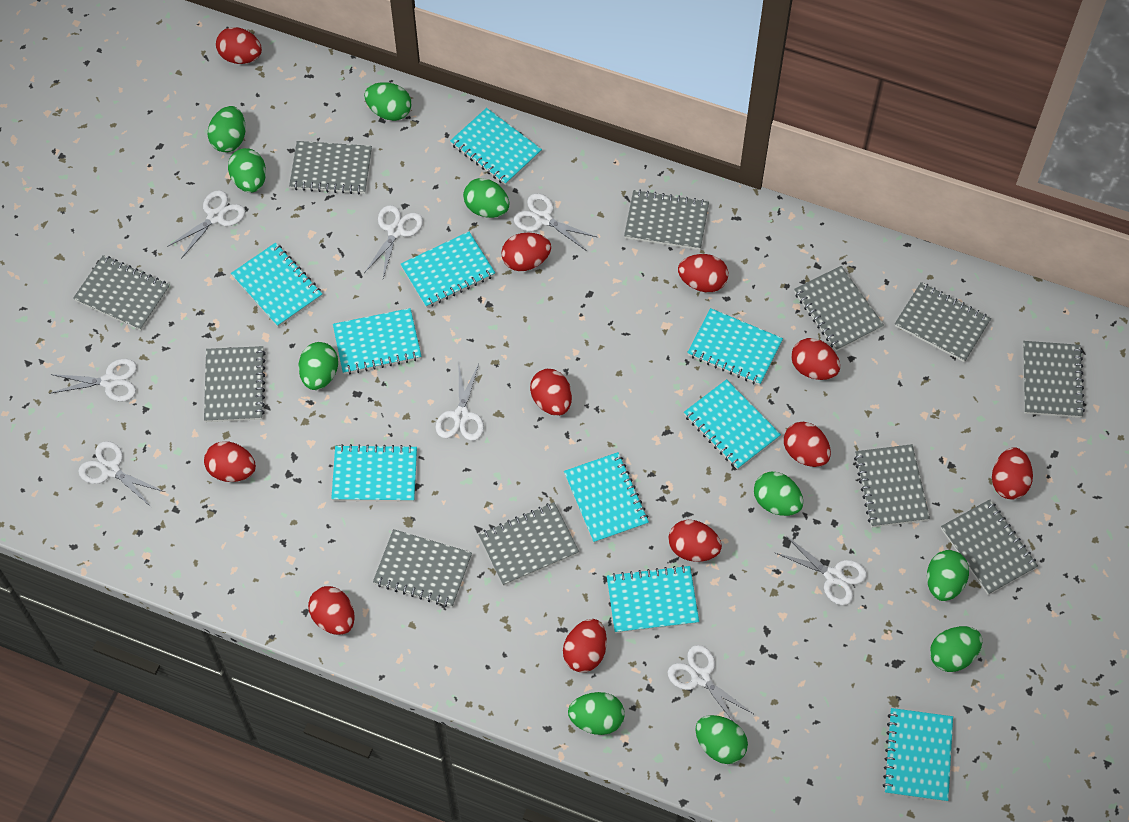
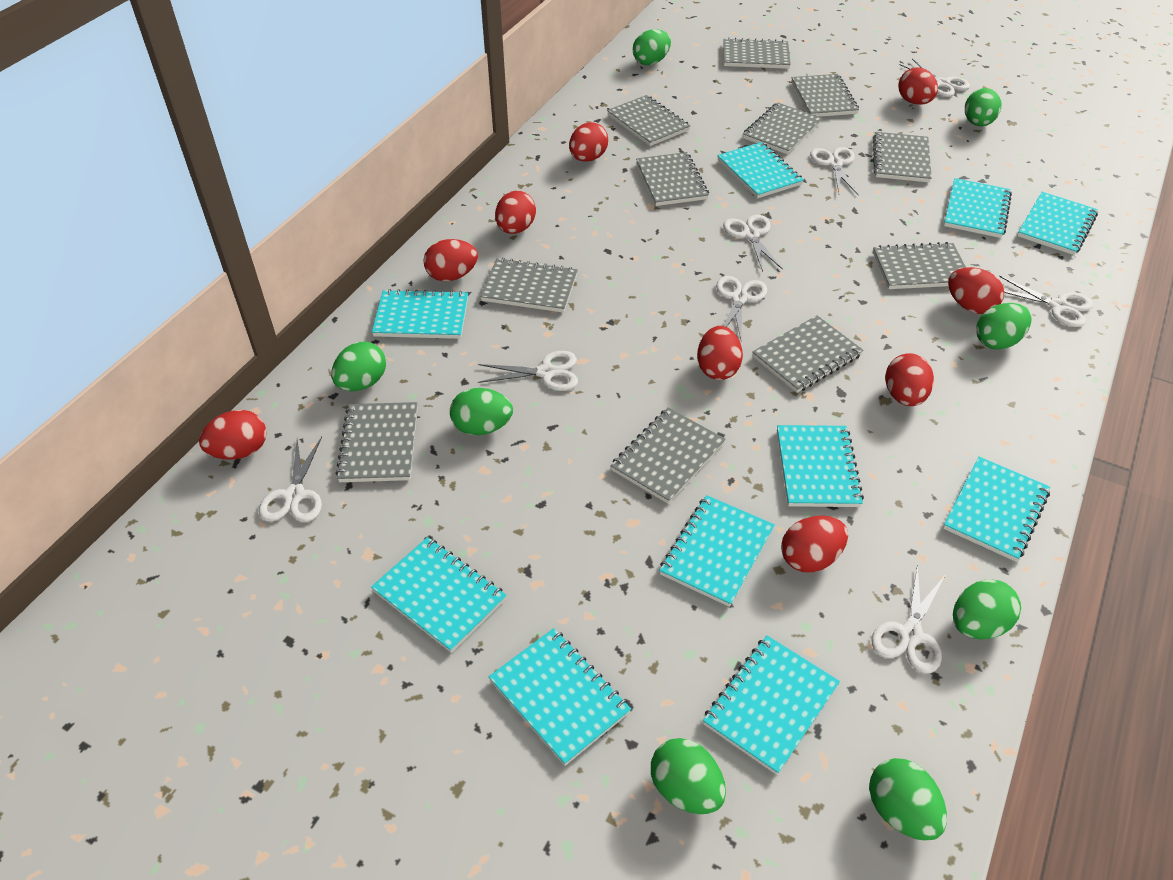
green egg: [208,106,246,152] [228,148,266,193] [298,342,338,390] [364,82,411,121] [463,178,509,218] [568,692,625,735] [695,715,748,764] [754,472,803,516] [927,550,969,601] [930,626,982,672] = 10 -> [331,342,386,391] [450,388,513,435] [633,29,671,65] [651,738,726,814] [869,758,947,841] [953,579,1021,639] [965,88,1001,126] [976,303,1031,350] = 8
red egg: [204,441,256,482] [216,27,262,64] [308,586,355,635] [501,233,551,271] [530,369,572,416] [563,619,607,672] [668,520,722,562] [678,254,728,292] [784,422,831,467] [791,338,840,380] [992,447,1033,500] = 11 -> [199,410,267,460] [423,239,478,281] [495,191,536,234] [569,122,608,162] [697,326,743,380] [781,516,848,573] [885,353,934,406] [898,67,938,105] [948,267,1004,314] = 9

